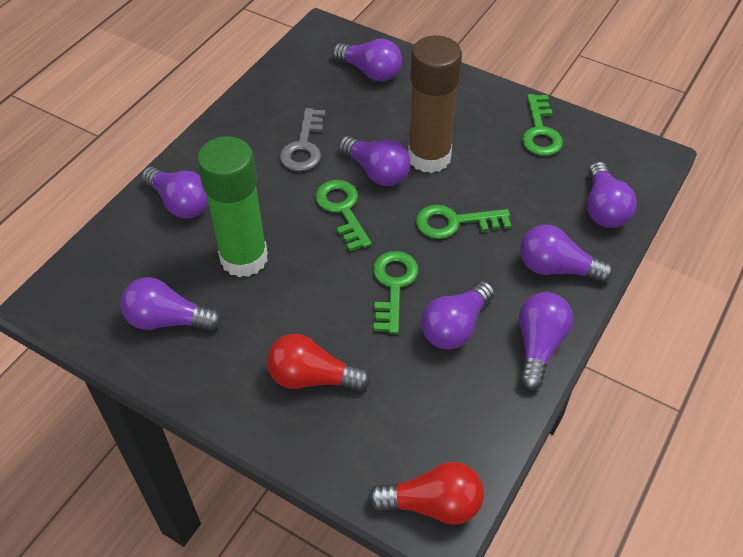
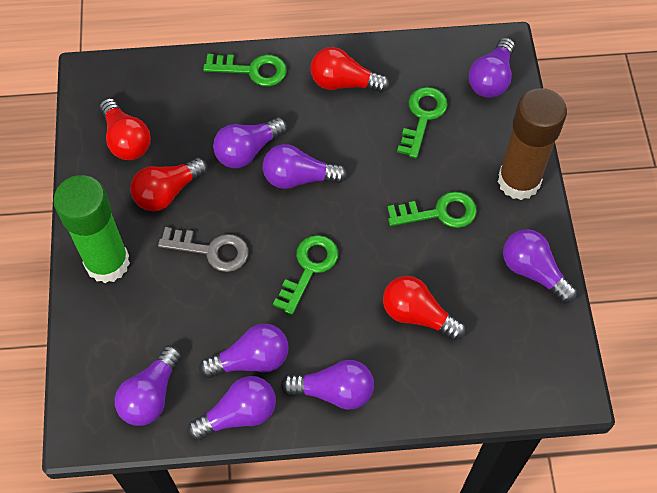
red light bulb: [267,334,371,391] [368,462,484,525] = 2 -> [100,98,151,160] [130,157,208,211] [310,47,389,93] [383,276,466,340] = 4

